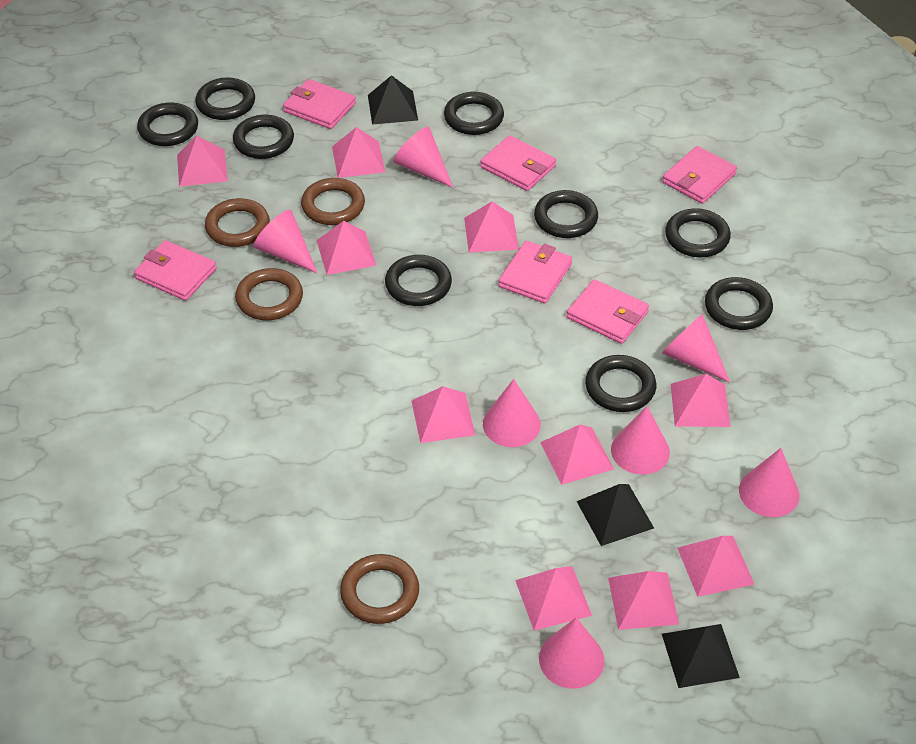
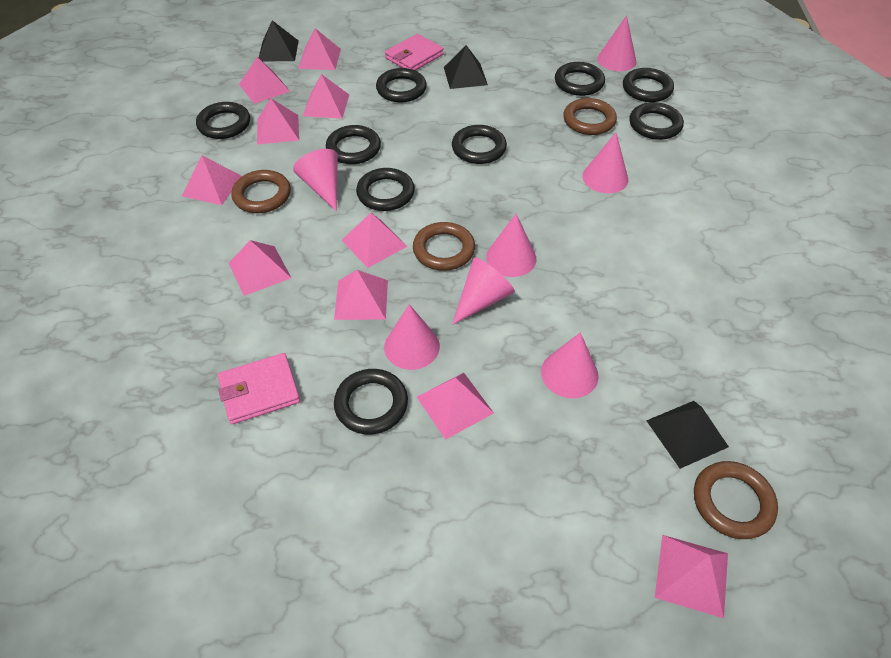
pink wallet: [134,240,216,301] [283,79,356,129] [480,135,556,191] [499,241,572,304] [567,279,649,344] [662,146,737,204] = 6 -> [218,353,300,424] [385,34,444,71] = 2

